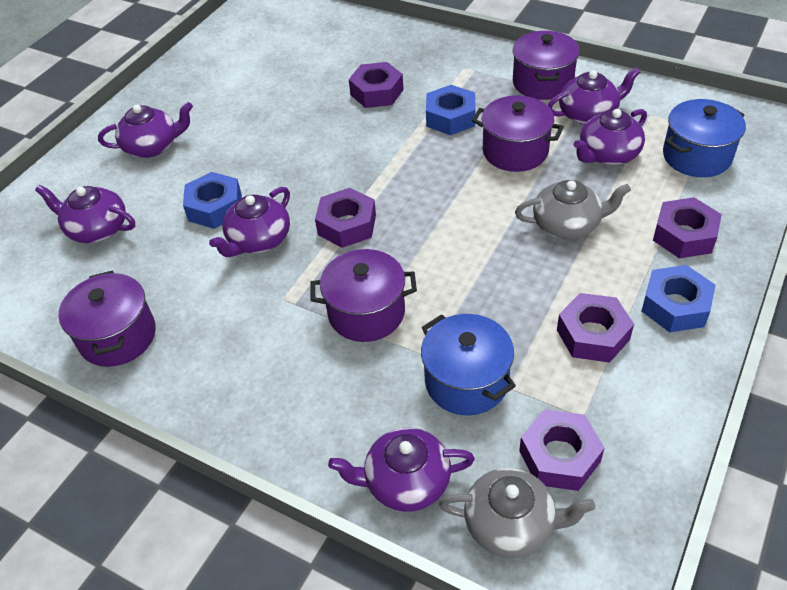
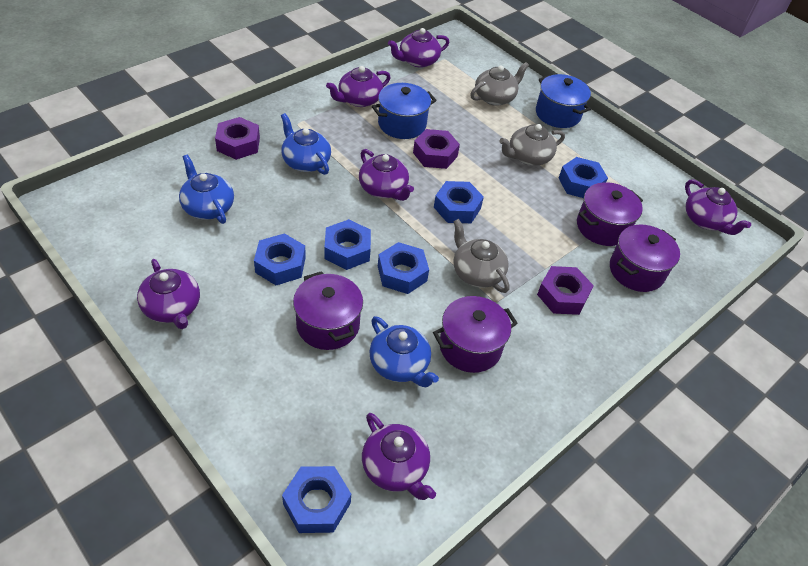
blue nut: [183,172,242,229] [426,85,476,135] [642,265,716,332] = 3 -> [254,233,306,285] [282,466,351,533] [324,219,371,270] [378,242,429,294] [434,181,484,223] [559,157,608,198] = 6
blue teapot: none = 0 -> [179,155,234,224] [281,113,331,175] [370,316,439,387] = 3
grey teapot: [439,468,595,558] [515,180,631,240] = 2 -> [453,219,509,293] [470,62,529,106] [499,124,565,166] = 3
purple nut: [315,188,376,248] [349,62,404,108] [519,409,605,491] [557,293,634,363] [653,197,722,258] = 5 -> [215,117,260,160] [413,129,460,169] [537,266,594,315] = 3

